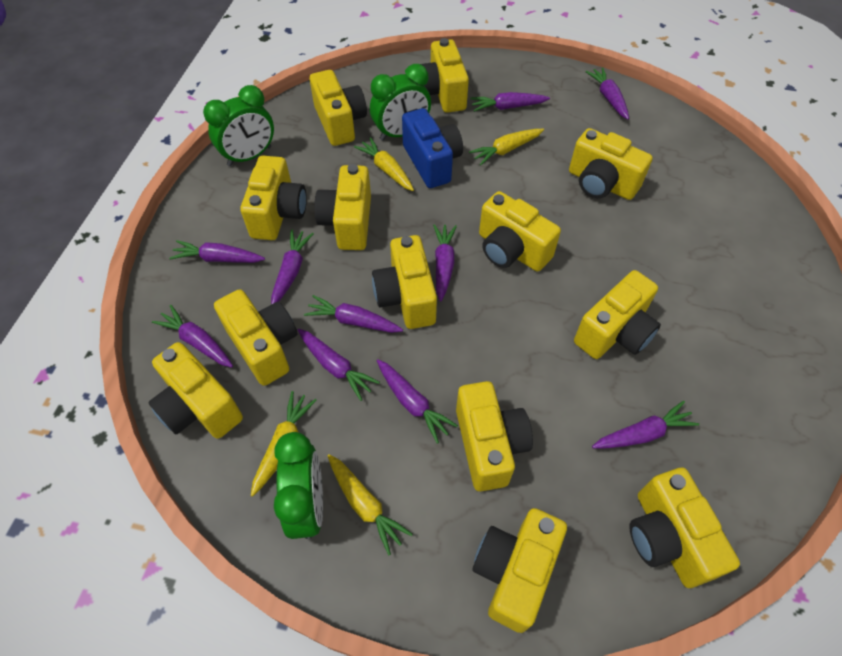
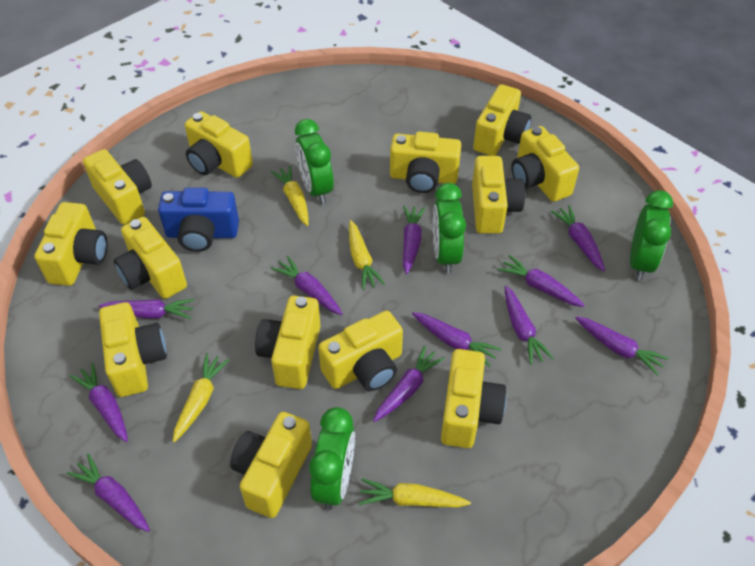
green clock: [203,85,274,166] [274,432,323,539] [370,64,431,141] = 3 -> [295,119,334,204] [309,407,355,510] [433,183,466,274] [630,190,673,280] = 4
purple carrot: [152,305,233,368] [169,240,265,263] [271,230,314,305] [298,329,380,401] [304,295,403,333] [377,359,458,444] [433,224,457,302] [470,92,550,112] [585,67,629,120] [592,401,699,449] = 10 -> [67,454,150,532] [70,362,128,442] [99,299,195,319] [271,256,343,315] [373,346,445,422] [403,205,425,274] [412,312,501,367] [498,255,585,307] [504,286,553,365] [550,205,605,272] [576,316,669,376] = 11

